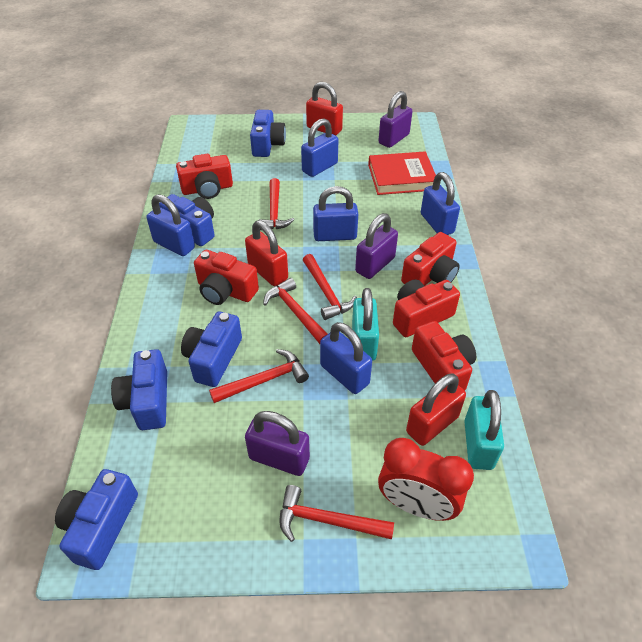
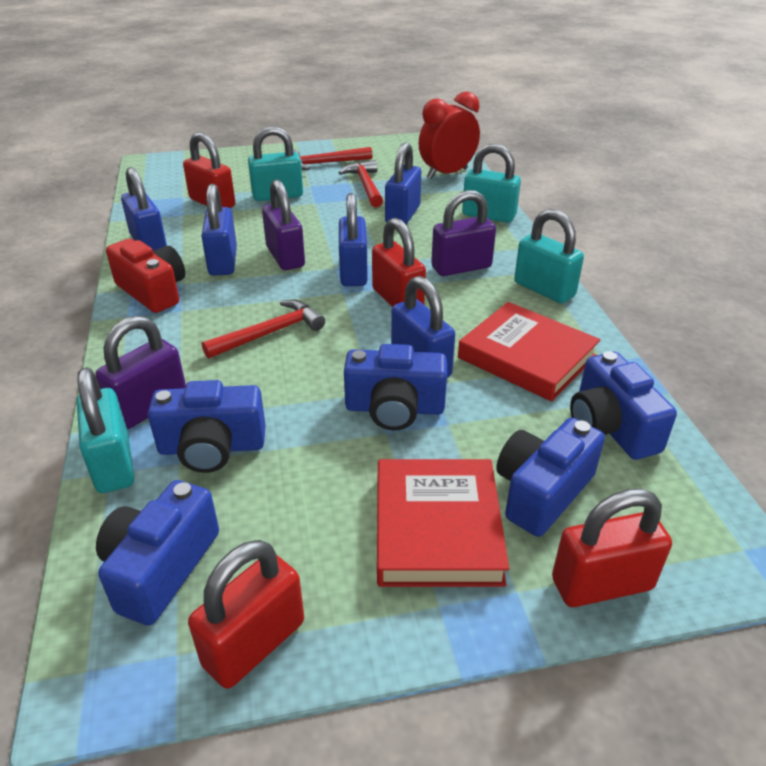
red book: [368,151,436,195] = 1 -> [377,459,509,587] [458,302,600,401] = 2
red camera: [176,154,233,199] [194,250,259,305] [393,279,460,337] [401,232,460,286] [412,321,476,391] = 5 -> [106,239,185,313] = 1
red hammer: [209,349,309,403] [259,178,295,230] [263,278,327,344] [279,485,394,542] [303,254,357,320] = 5 -> [202,300,325,359] [293,147,373,170] [339,160,383,207] = 3
red padlock: [245,220,288,286] [306,82,343,136] [406,374,466,446] = 3 -> [183,132,235,208] [188,540,304,689] [372,218,426,307] [552,489,672,607] = 4
turquoise padlock: [352,288,379,361] [464,390,504,470] = 2 -> [77,367,134,493] [248,126,303,201] [462,144,521,223] [514,209,584,303] = 4

